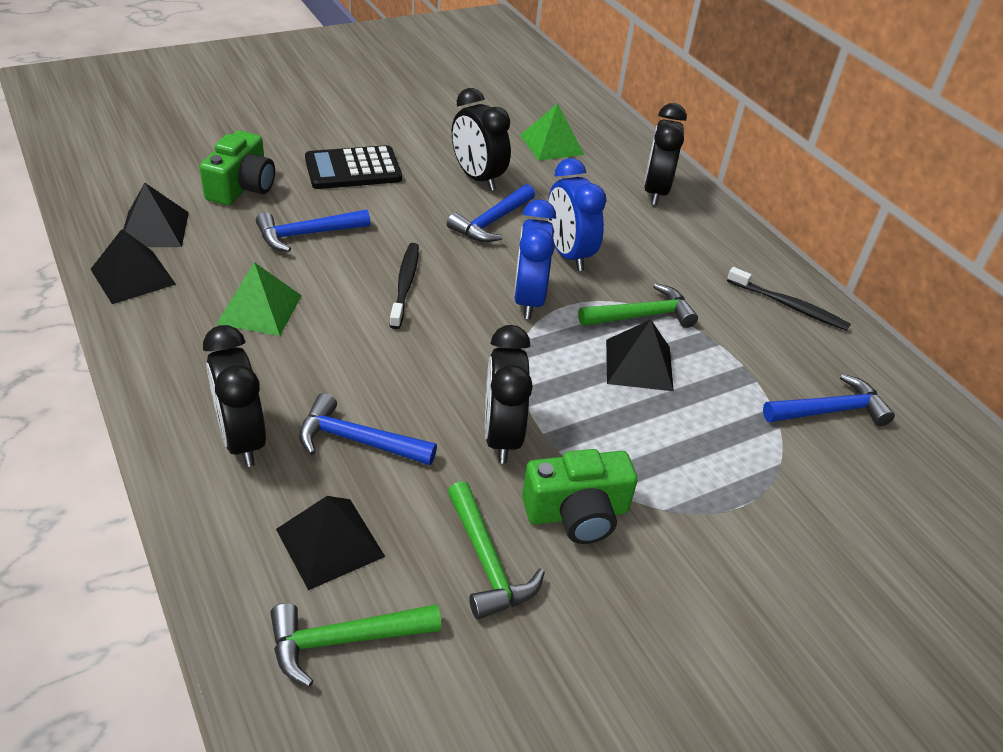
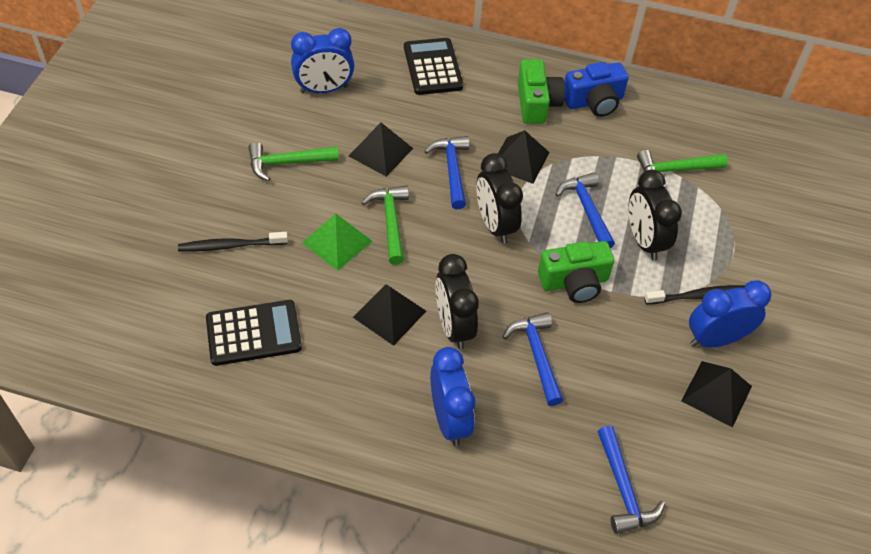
black calculator: [305,145,402,189] = 1 -> [206,300,302,366] [404,38,463,95] = 2
black clock: [203,325,266,467] [452,88,511,191] [485,325,533,463] [644,103,687,205] = 4 -> [435,254,479,350] [476,153,523,244] [629,170,682,261] = 3
blue camera: none = 0 -> [564,62,629,117] = 1
blue clock: [514,199,556,319] [548,158,606,271] = 2 -> [291,28,354,93] [430,347,475,446] [689,280,772,348] = 3
green pyramid: [217,262,302,336] [520,103,584,161] = 2 -> [302,213,372,271] = 1

